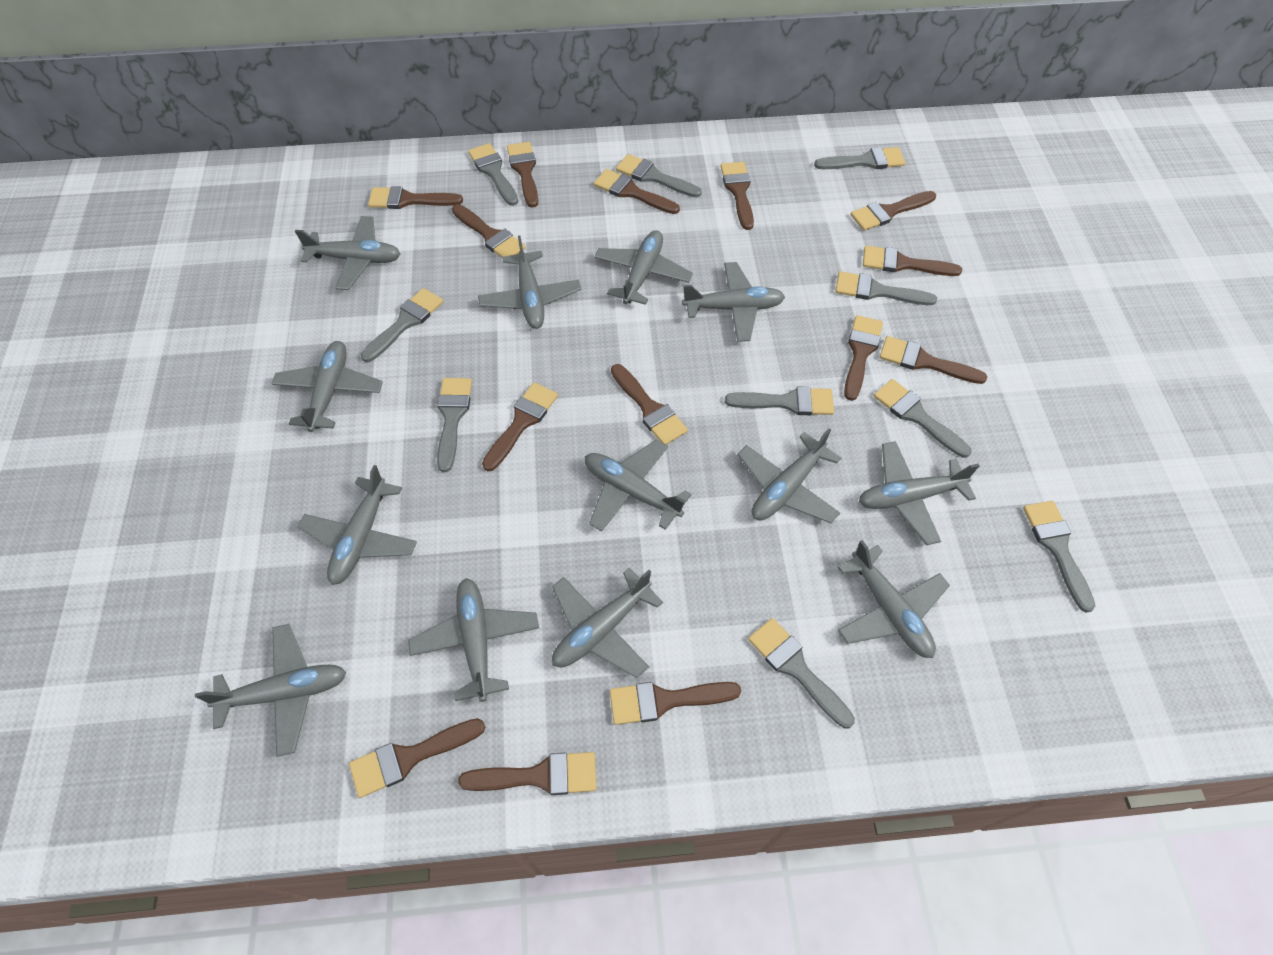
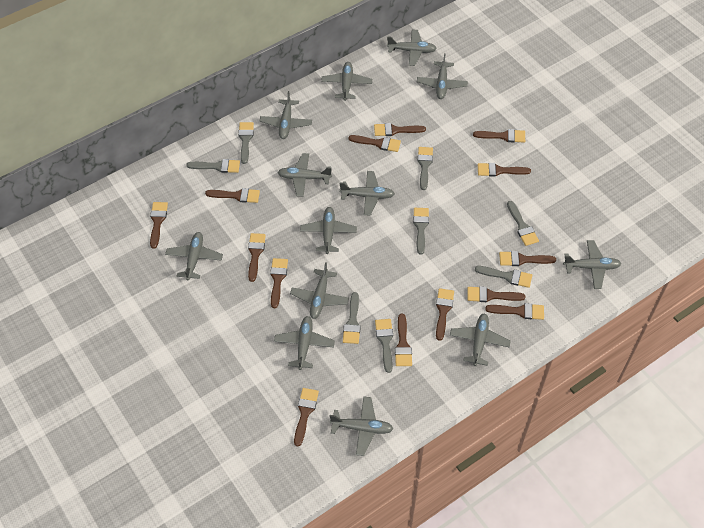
grey brush: [361,288,443,362] [437,378,472,472] [468,143,518,206] [616,154,702,198] [725,386,834,415] [748,618,855,728] [814,147,905,169] [835,271,937,305] [874,379,972,458] [1023,501,1095,613] = 10 -> [186,159,240,173] [238,122,254,164] [343,292,361,344] [375,319,393,373] [413,208,429,255] [418,147,433,190] [475,266,532,288] [507,201,539,246] = 8

